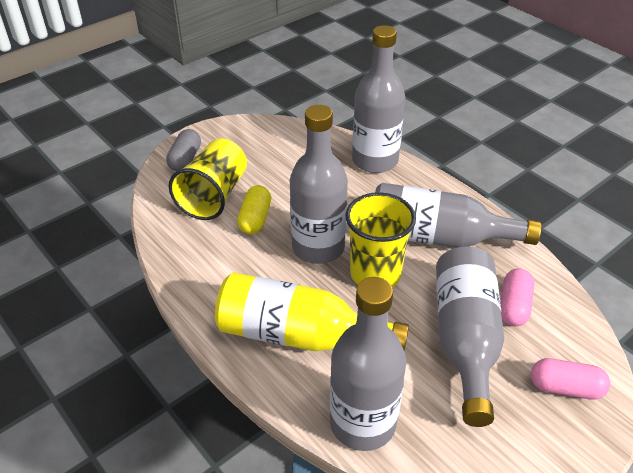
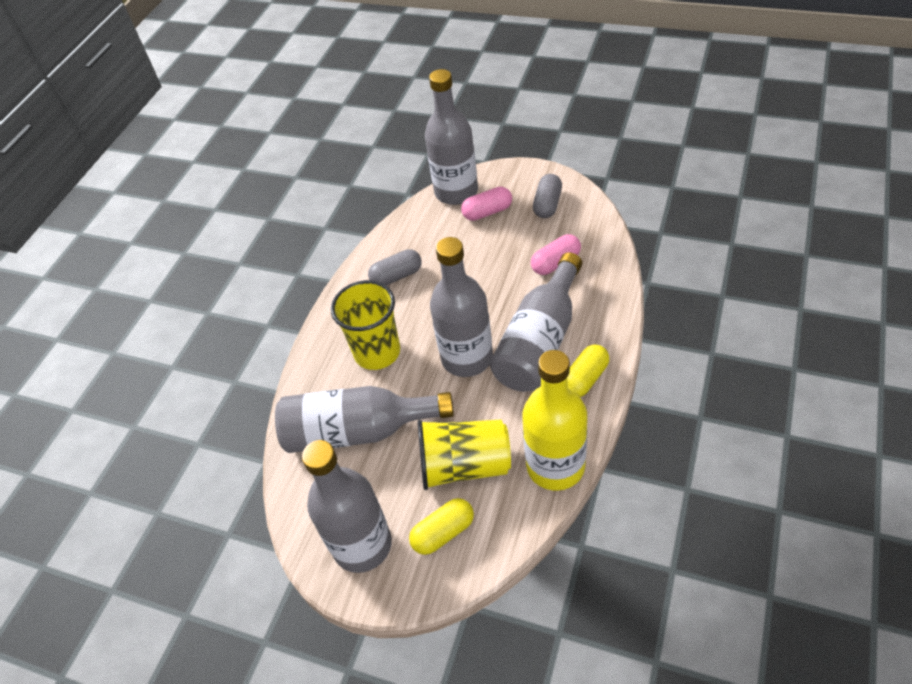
grey capsule: [166,129,201,171] = 1 -> [368,249,422,286] [533,174,562,218] = 2
yellow capsule: [237,185,271,234] = 1 -> [409,498,474,555] [567,345,609,397] = 2

